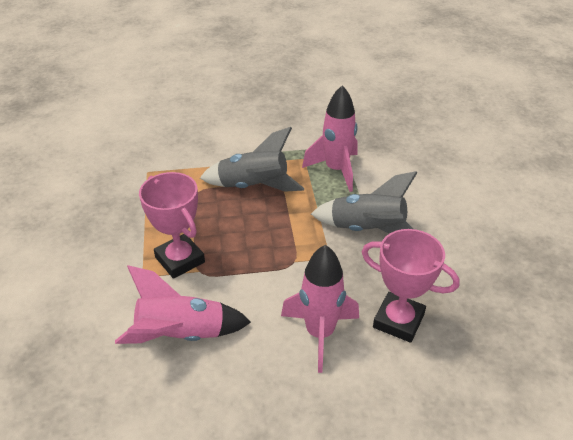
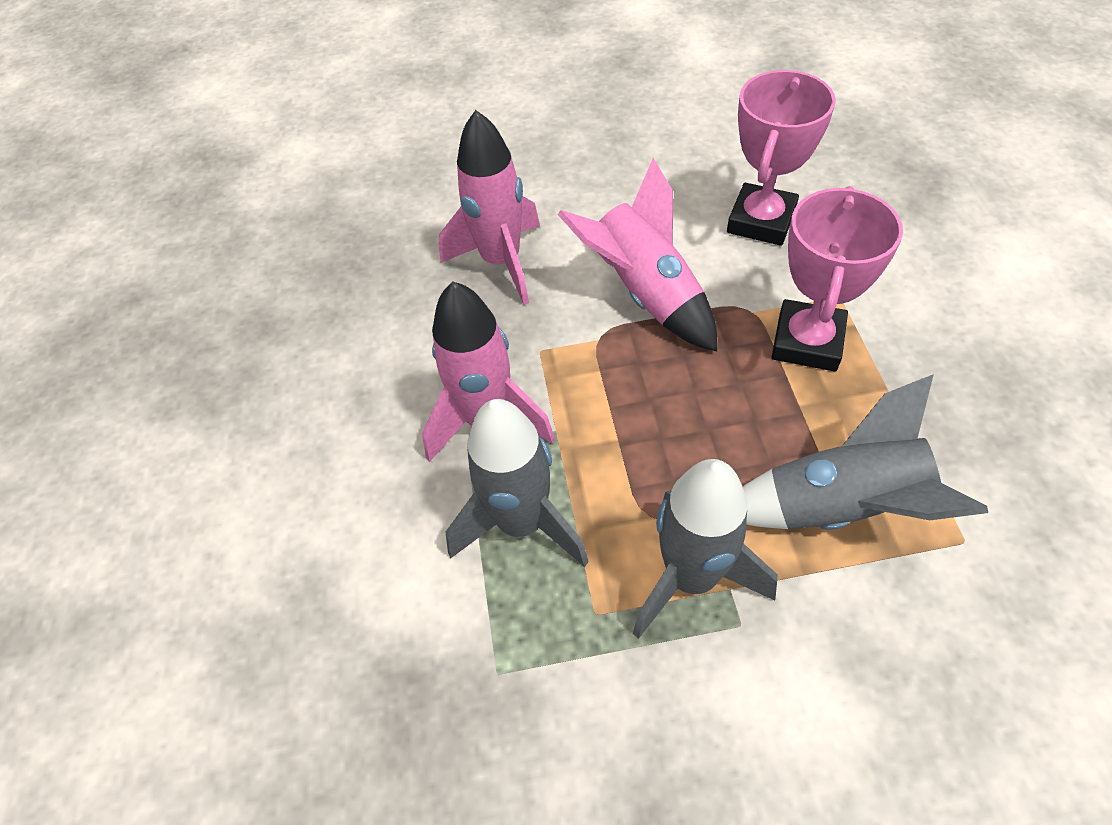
grey rocket: [200,127,304,192] [311,171,418,234] = 2 -> [445,399,589,567] [633,459,778,639] [743,374,988,530] = 3

